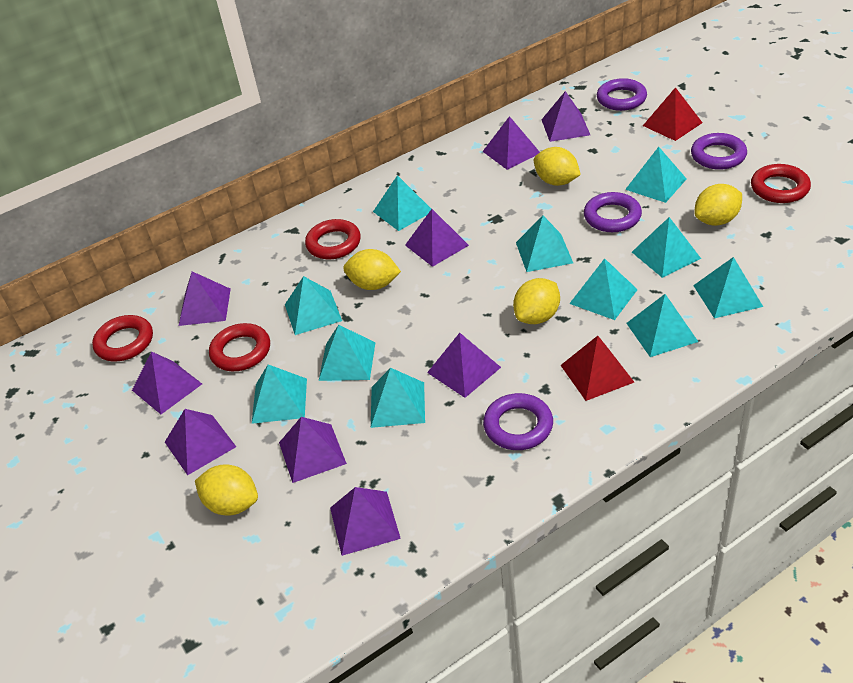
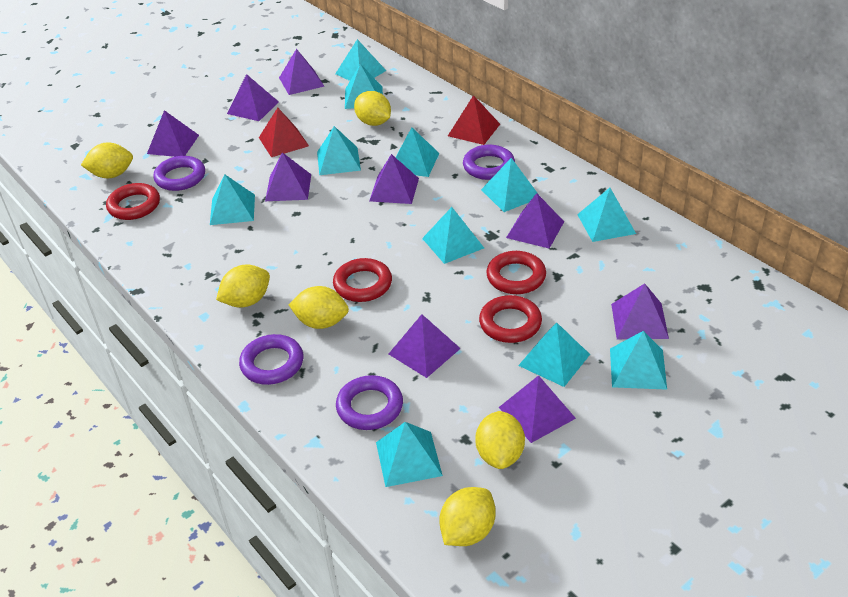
yellow lemon: [195,464,258,516] [343,249,401,290] [513,278,560,324] [534,147,581,186] [694,184,742,226] = 5 -> [81,142,133,178] [216,265,270,308] [288,286,349,329] [354,91,391,126] [439,487,496,546] [475,411,525,469] = 6

